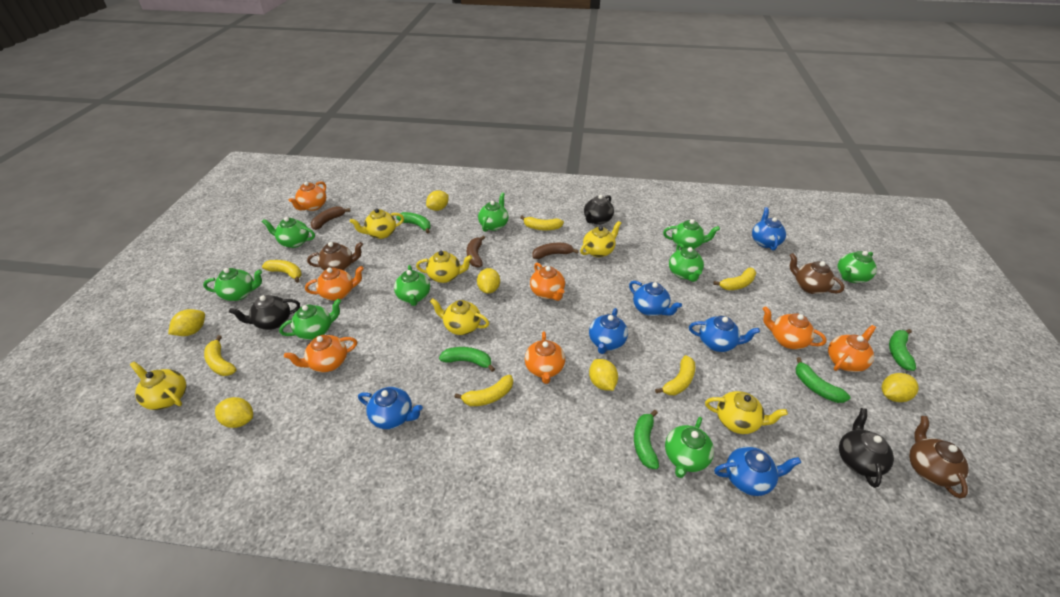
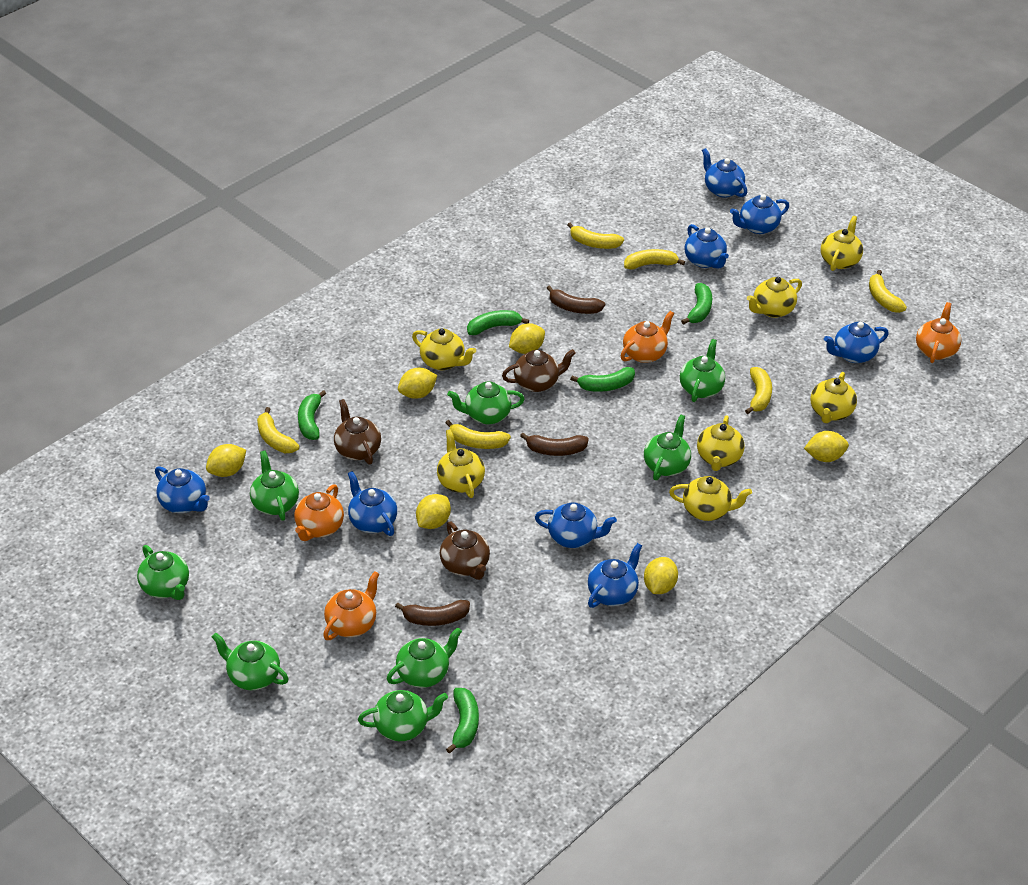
black teapot: [229,295,300,330] [584,195,614,225] [839,408,894,488] = 3 -> none = 0
blue teapot: [358,387,423,429] [589,308,628,354] [629,281,682,316] [689,316,760,352] [714,447,801,496] [752,207,786,250] = 6 -> [155,466,210,513] [348,471,397,536] [535,502,617,548] [588,543,642,608] [685,224,729,269] [702,148,747,198] [730,194,789,234] [824,322,889,363] = 8
green teapot: [203,268,262,301] [262,217,315,248] [279,299,341,340] [394,265,430,306] [478,193,509,232] [663,219,720,249] [665,417,714,478] [669,243,704,282] [837,251,877,283] = 9 -> [137,545,189,600] [212,633,289,690] [250,451,299,521] [358,690,448,741] [387,627,462,688] [447,381,525,424] [644,414,691,480] [680,339,725,402] = 8
orange teapot: [284,335,357,372] [289,181,326,211] [305,266,364,301] [525,331,565,384] [530,263,565,301] [763,306,827,349] [828,325,876,372] = 7 -> [294,484,344,541] [323,571,379,640] [621,311,674,363] [916,302,961,363] = 4
yellow teapot: [130,362,186,410] [350,208,404,239] [416,251,472,283] [430,298,489,335] [580,221,621,257] [705,391,788,434] = 6 -> [412,328,476,370] [437,429,485,498] [669,476,752,521] [697,415,745,471] [747,277,802,318] [810,372,857,423] [821,216,863,271] = 7

